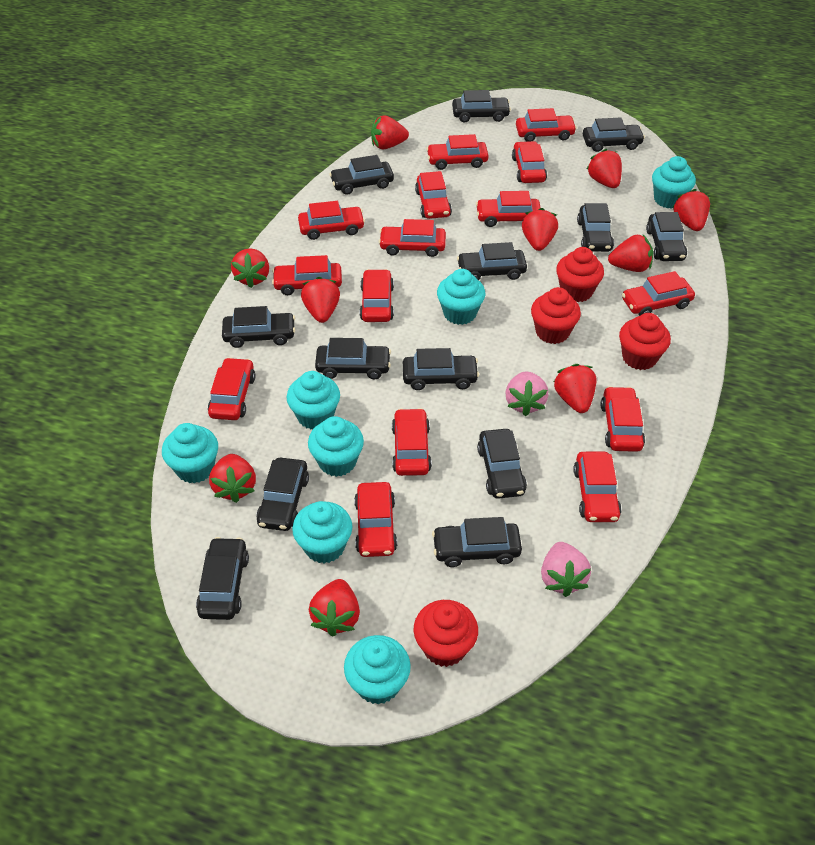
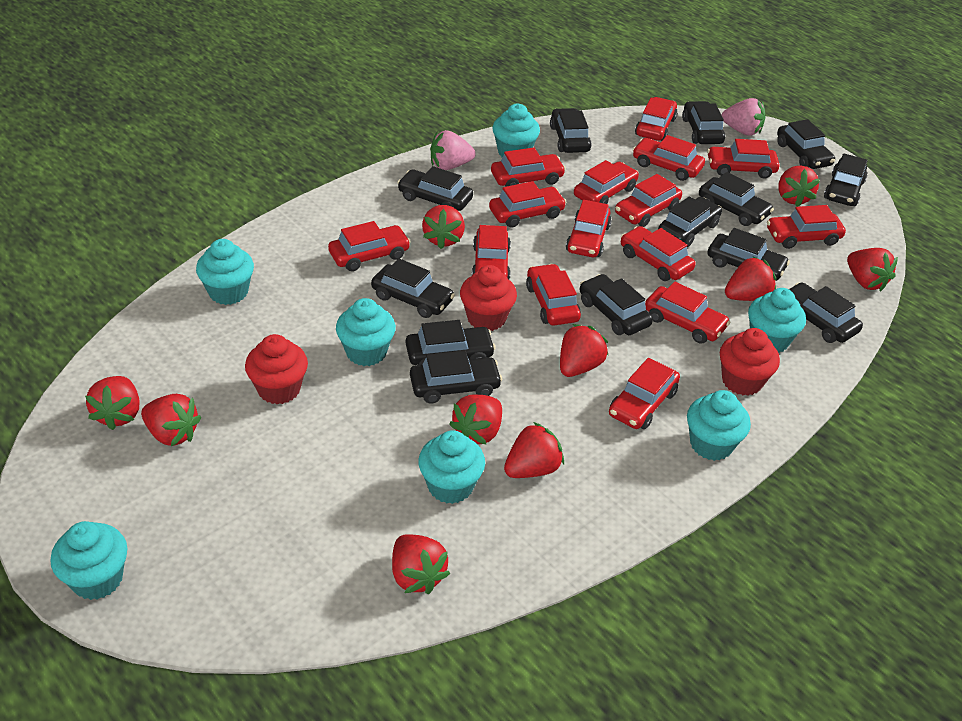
red cupcake: [413,600,478,667] [531,287,581,344] [556,247,604,302] [619,313,671,370] = 4 -> [245,334,308,404] [460,265,517,331] [720,328,780,396] = 3

